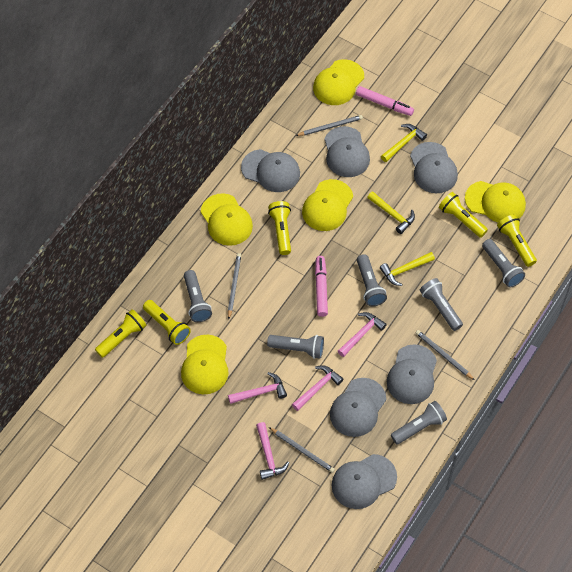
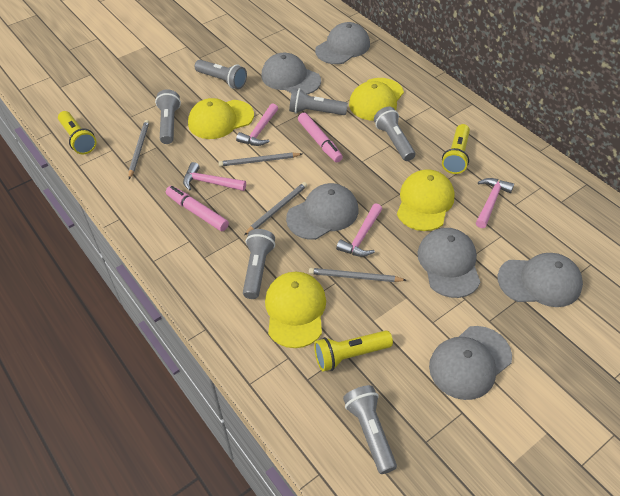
yellow cap: [181,335,228,394] [201,193,253,246] [302,179,353,231] [313,59,364,105] [465,181,526,222] = 5 -> [188,98,254,139] [265,272,326,348] [349,78,404,121] [397,169,455,231] = 4
yellow flashlight: [95,309,146,358] [143,300,191,345] [268,201,291,255] [439,192,488,238] [497,214,537,267] = 5 -> [58,111,97,154] [314,330,393,372] [442,124,470,174] = 3
yellow hammer: [367,191,415,234] [380,252,435,286] [381,124,427,162] = 3 -> none = 0

